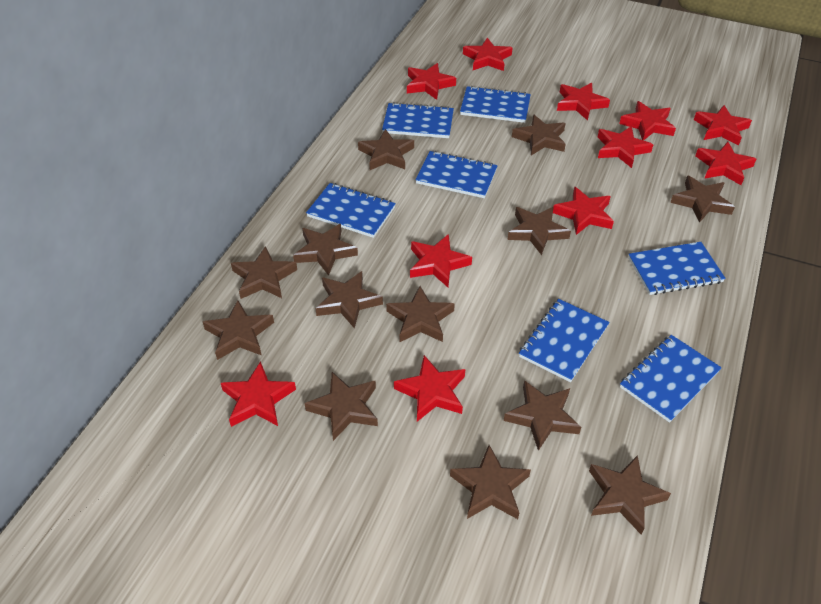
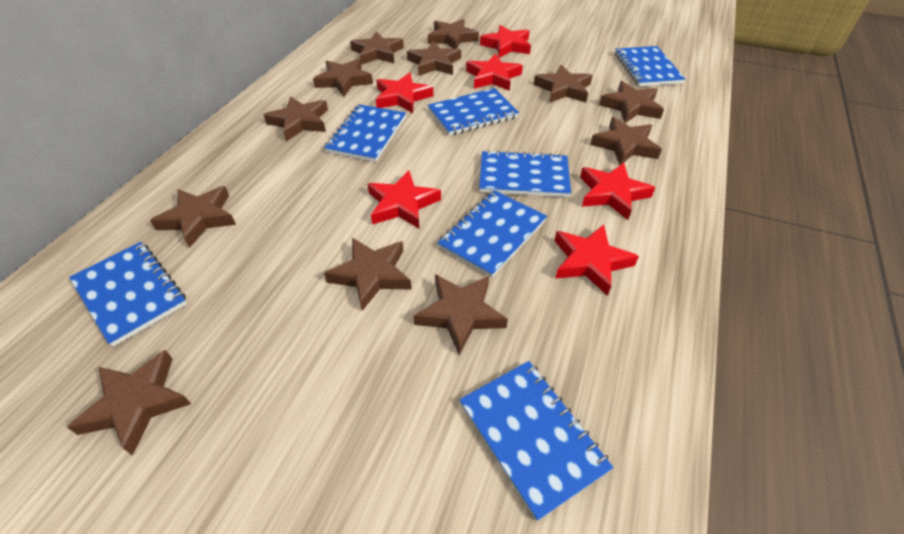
brown star: [203,300,274,360] [231,246,297,299] [293,224,358,276] [305,372,378,441] [316,271,383,329] [358,129,414,170] [386,286,455,342] [450,445,531,519] [504,380,581,451] [507,206,571,255] [512,114,566,156] [589,455,671,535] [670,175,735,223] = 13 -> [67,350,191,455] [150,186,236,248] [264,96,328,141] [313,58,373,96] [324,238,412,311] [350,31,404,65] [407,41,461,76] [413,274,508,355] [427,19,479,48] [534,65,593,103] [590,117,662,165] [599,81,664,123] = 12
red star: [221,361,296,427] [394,355,465,422] [407,63,456,100] [410,234,472,287] [463,38,512,71] [553,186,614,235] [557,82,610,121] [598,126,653,168] [619,101,676,141] [694,105,752,145] [695,142,756,185] = 11 -> [367,170,441,228] [376,73,433,113] [466,54,523,91] [480,25,531,58] [554,225,639,296] [580,163,656,220] = 6

